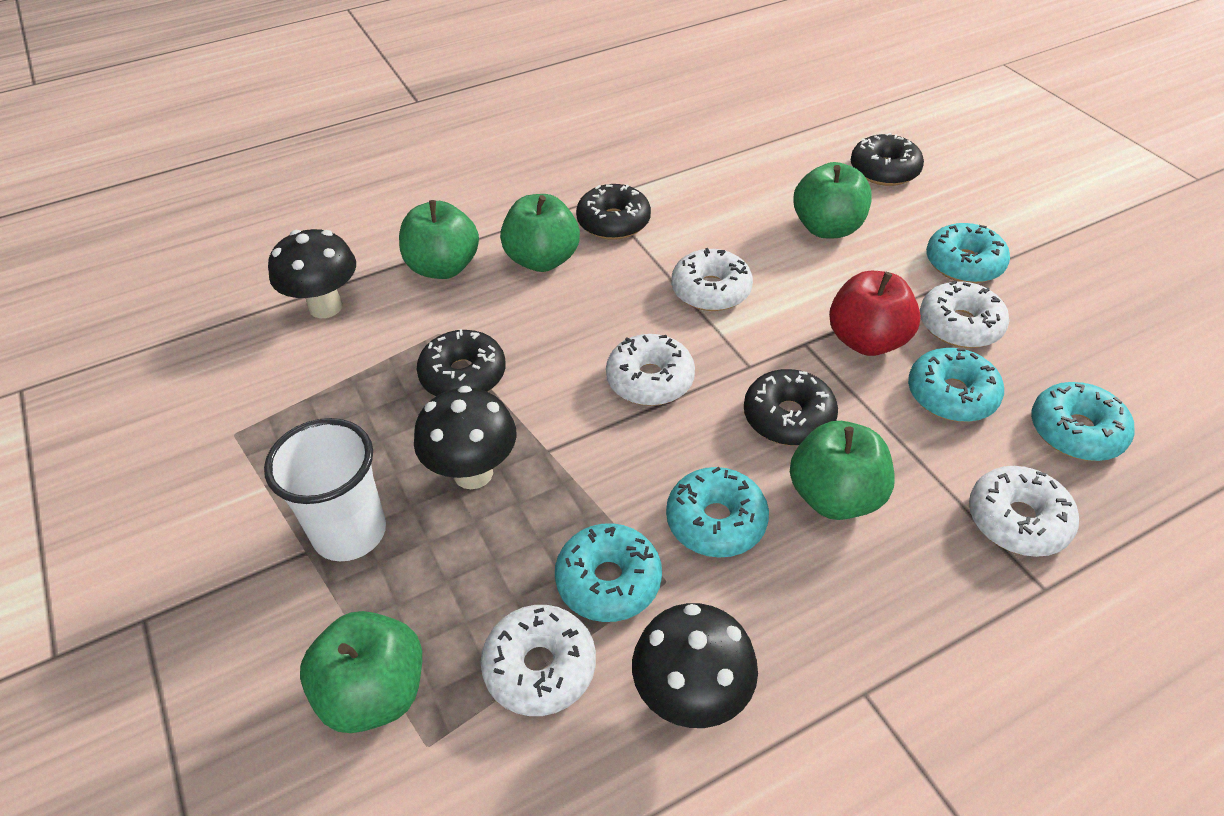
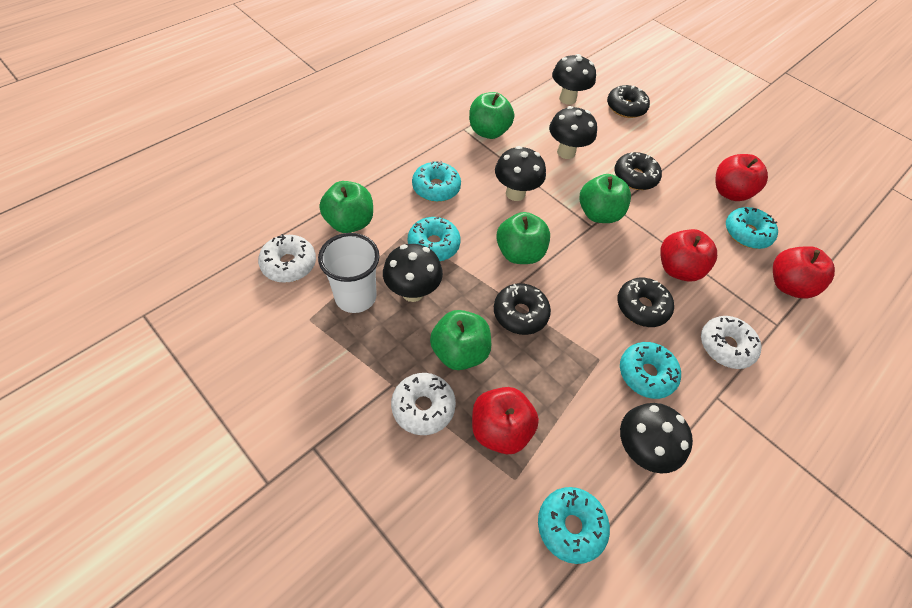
black mushroom: [268,229,356,318] [414,386,516,489] [632,603,758,728] = 3 -> [383,244,443,302] [495,146,546,201] [549,106,597,159] [552,54,596,105] [620,403,693,473] = 5
red apple: [829,271,921,356] = 1 -> [472,387,539,454] [660,229,717,281] [715,154,768,201] [773,246,835,299] = 4
white donut: [481,605,596,716] [606,334,695,406] [671,248,753,311] [920,281,1009,348] [969,466,1079,557] = 5 -> [258,234,316,283] [391,373,456,435] [701,316,761,369] = 3

